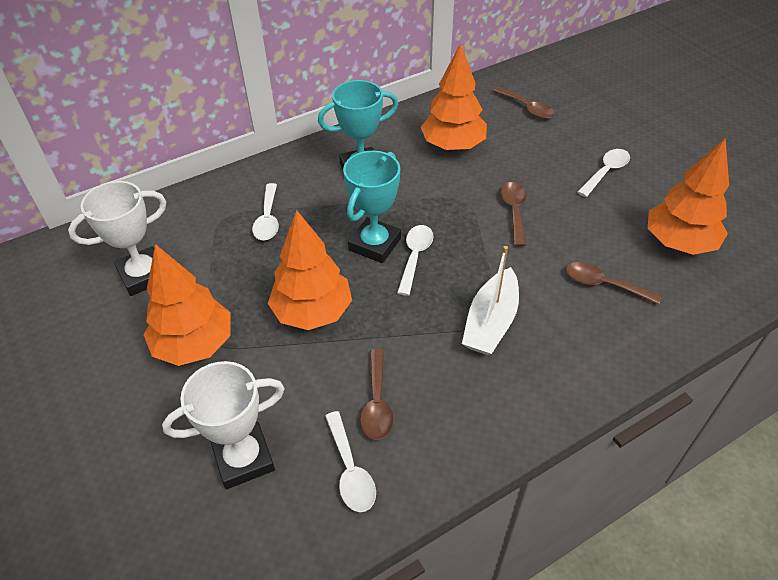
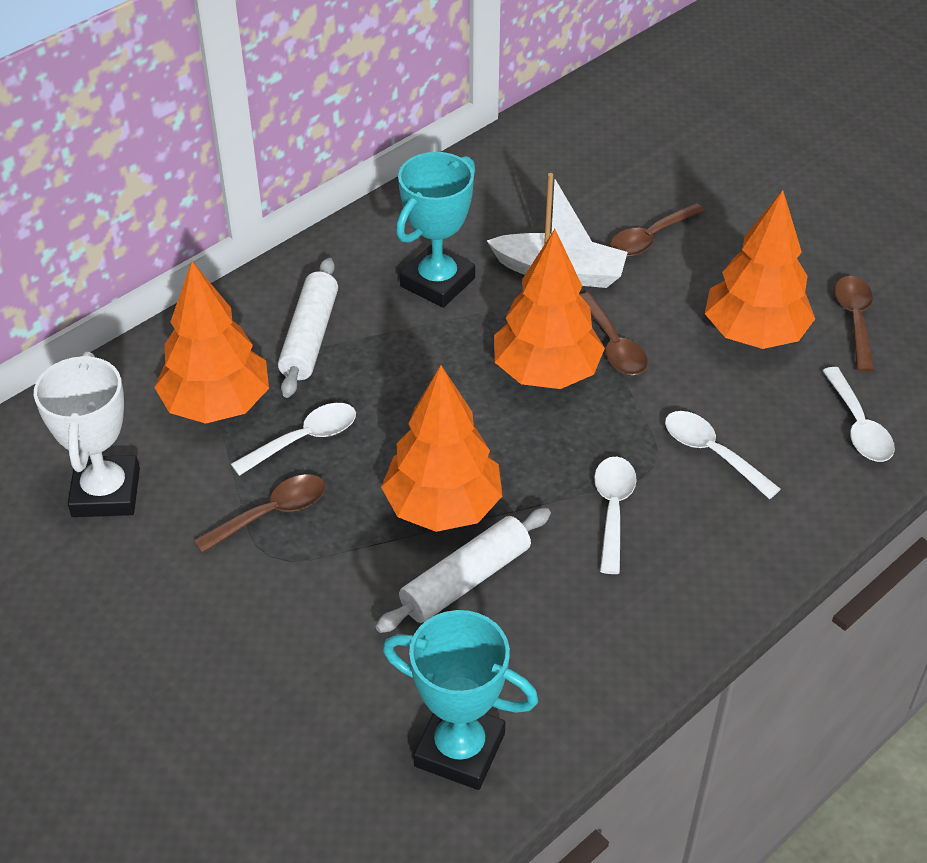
white rolling pin: none = 0 -> [278,258,338,398] [376,508,551,633] = 2
white trophy: [68,181,167,296] [162,361,285,489] = 2 -> [34,352,140,517] = 1

